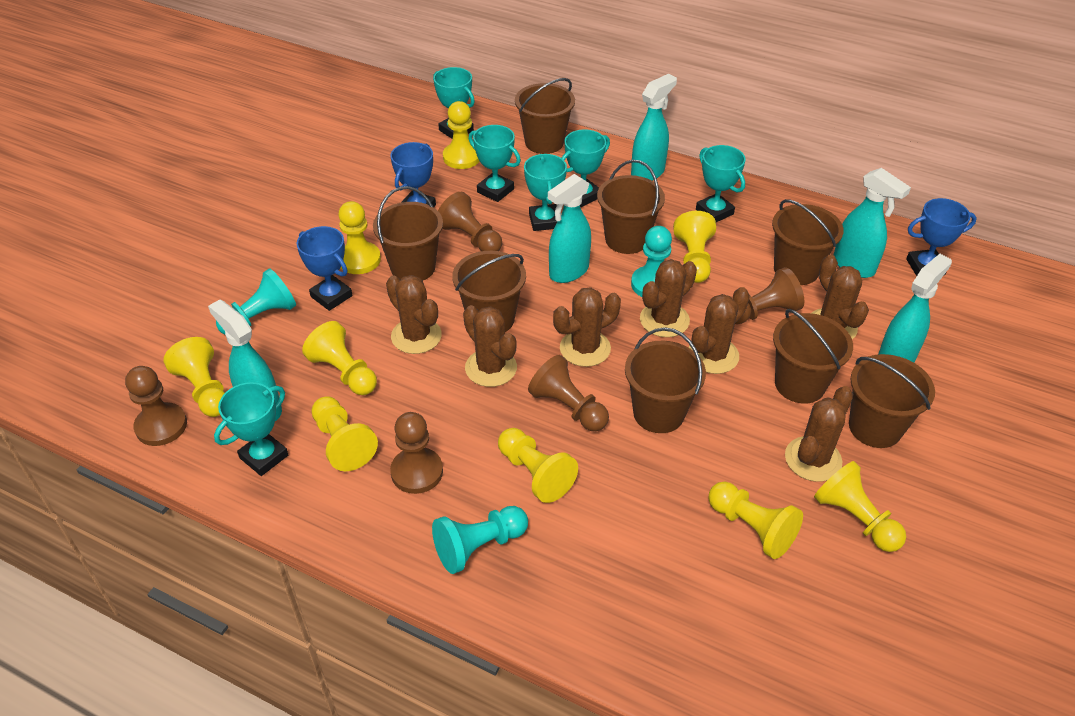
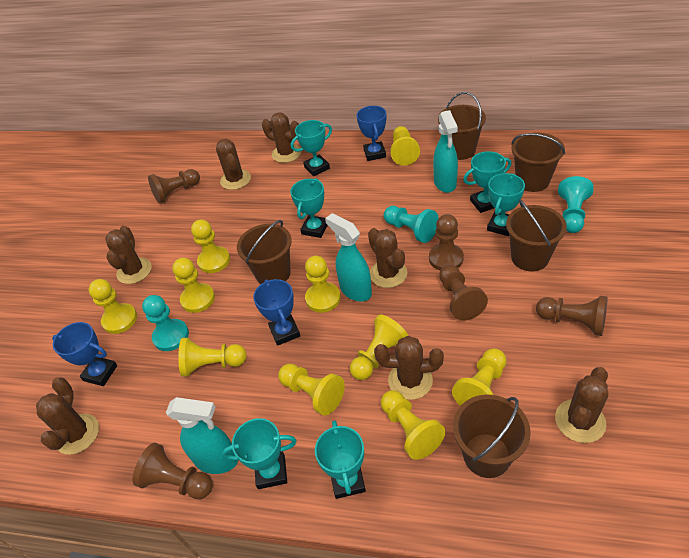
brown bucket: [373,186,443,280] [452,251,526,332] [515,78,575,154] [597,160,665,254] [625,327,706,433] [772,199,844,285] [773,309,853,404] [849,354,935,448] = 8 -> [237,220,292,284] [438,92,486,160] [453,395,531,478] [506,199,567,271] [511,133,565,192] = 5
turquoise spray bottle: [208,299,282,421] [548,174,591,283] [631,74,677,181] [834,168,911,278] [878,254,952,363] = 5 -> [166,397,238,474] [325,213,372,301] [433,110,458,193] = 3
yellow pawn: [164,337,225,417] [302,321,377,395] [311,396,378,471] [338,201,381,274] [443,101,480,169] [498,428,578,503] [673,211,716,283] [708,482,803,559] [814,461,906,552] = 9 -> [89,279,137,334] [172,258,215,313] [178,338,247,377] [191,219,230,273] [278,364,345,415] [305,256,341,313] [350,314,409,380] [381,390,445,460] [390,126,420,166] [452,348,507,406] = 10

